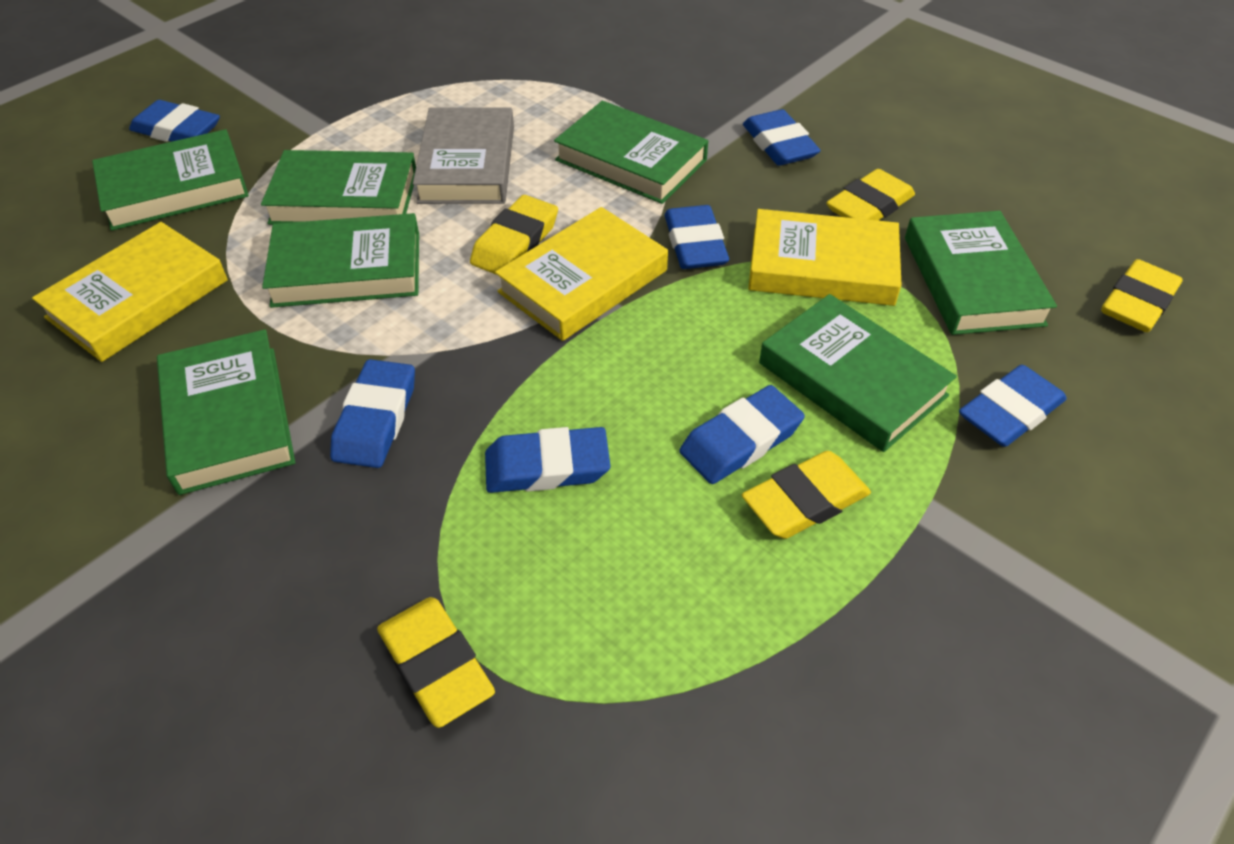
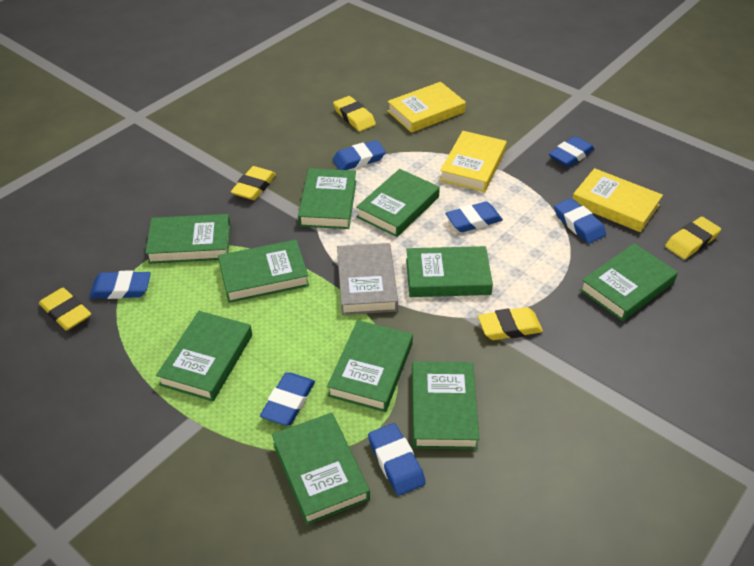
green book: [92,129,249,231] [157,330,295,495] [261,150,416,225] [262,213,419,308] [554,101,708,204] [759,294,957,452] [905,211,1057,335] = 7 -> [145,214,230,264] [156,311,252,401] [218,240,309,303] [272,413,370,525] [298,168,356,229] [327,320,413,412] [356,169,440,237] [406,246,493,297] [412,361,479,449] [580,243,678,321] = 10

